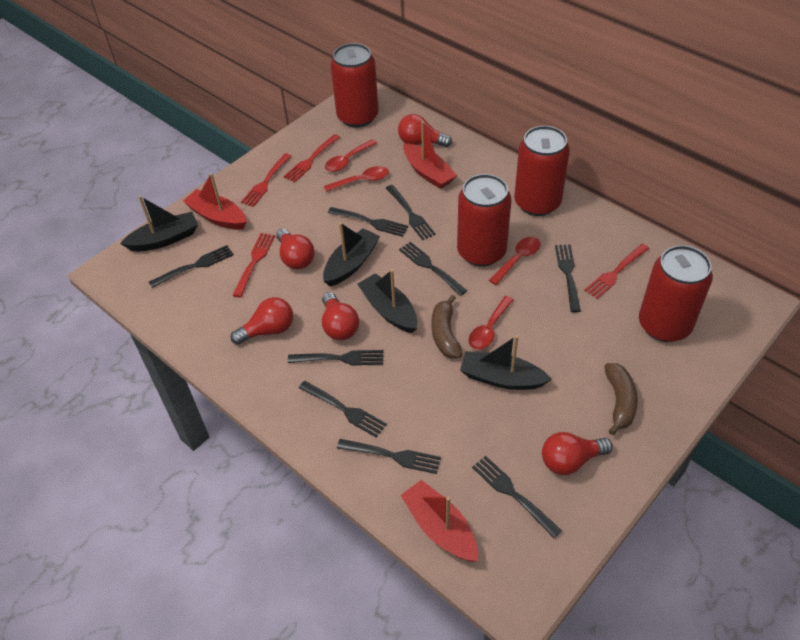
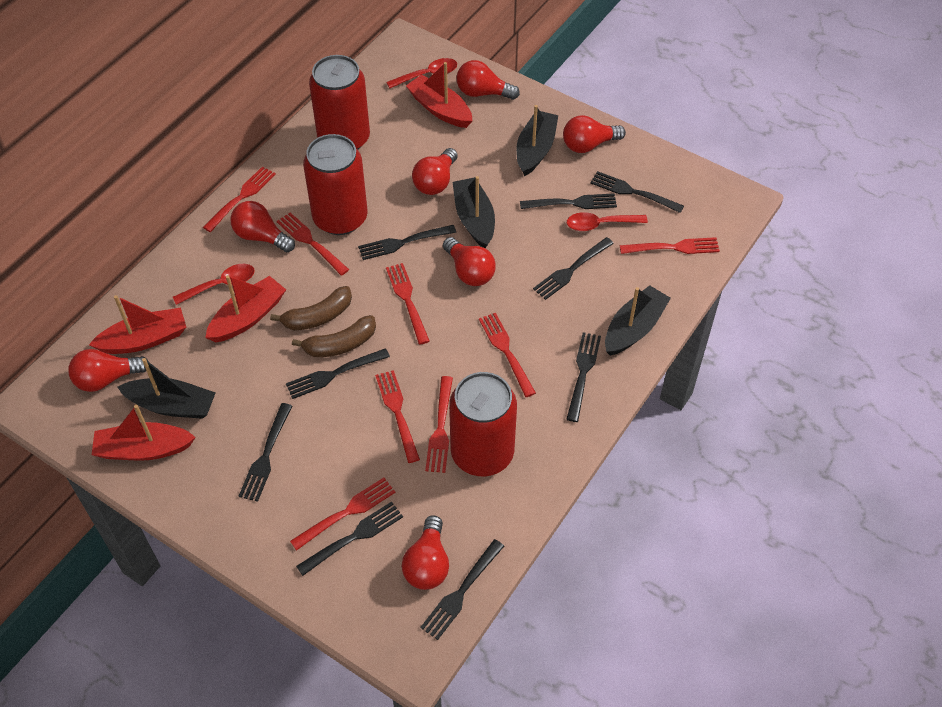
red boat: [183,173,247,230] [400,480,478,562] [403,121,457,189] = 3 -> [89,295,186,354] [92,405,196,461] [205,275,286,342] [406,62,472,128] = 4
red can: [331,43,379,128] [457,174,511,267] [514,126,570,216] [639,245,713,342] = 4 -> [303,134,367,235] [309,55,370,150] [449,372,517,476] = 3
red fork: [232,233,275,298] [241,153,291,207] [283,134,340,182] [584,244,649,299] = 4 -> [203,166,276,232] [277,212,349,276] [290,478,395,551] [375,370,420,463] [386,263,430,345] [425,376,453,473] [479,313,536,397] [620,237,720,254] = 8
red light bulb: [231,297,293,345] [276,229,315,269] [322,292,359,340] [398,114,452,147] [542,432,613,475] = 5 -> [68,349,149,392] [230,201,295,252] [402,516,449,590] [412,148,458,195] [443,237,496,286] [456,60,520,100] [563,115,626,153] = 7
red spoon: [324,166,389,192] [325,139,377,172] [469,296,514,350] [489,237,540,285] = 4 -> [173,264,255,305] [386,58,457,88] [567,212,648,231] = 3

